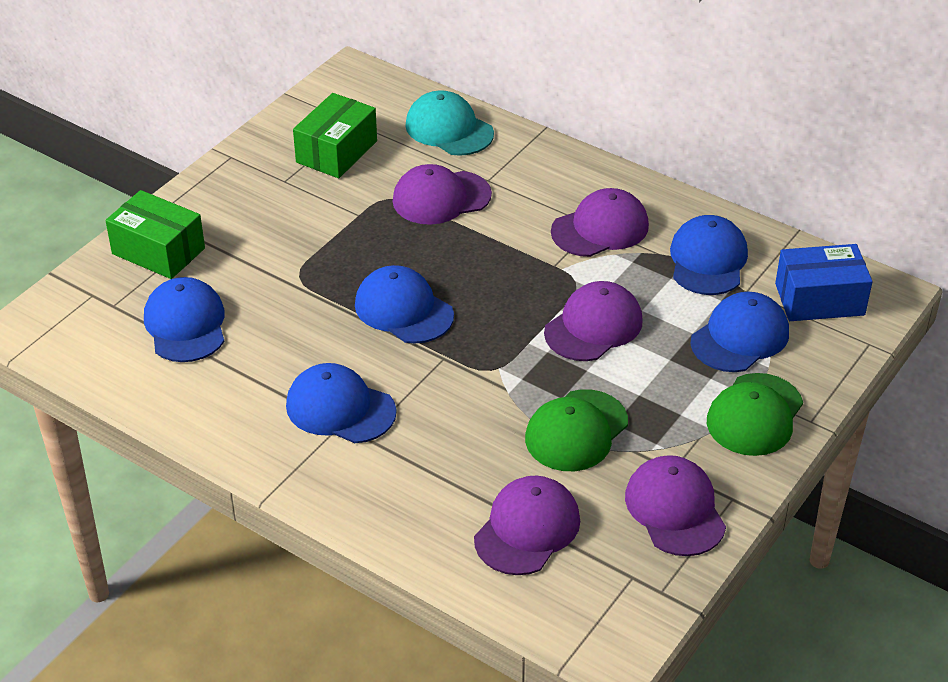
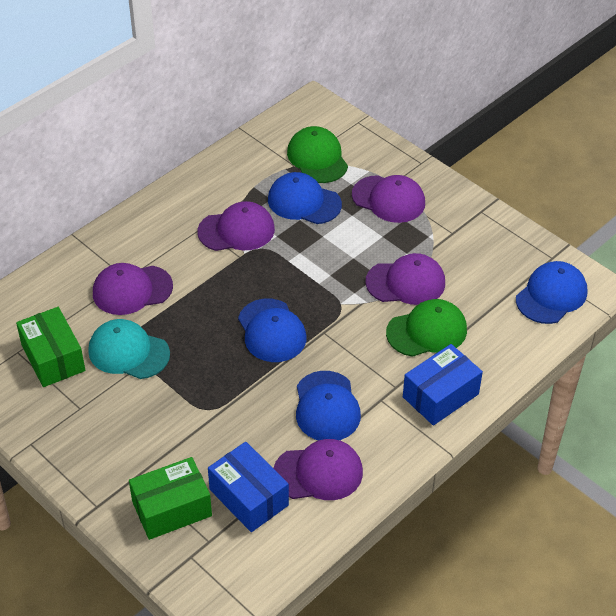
blue box: [775,244,873,321] = 1 -> [208,442,289,532] [403,344,483,426] = 2
blue cap: [144,277,225,362] [286,363,396,443] [355,265,454,344] [670,215,748,295] [691,292,789,372] = 5 -> [238,298,306,362] [268,172,342,224] [296,371,361,440] [516,261,587,324] = 4

